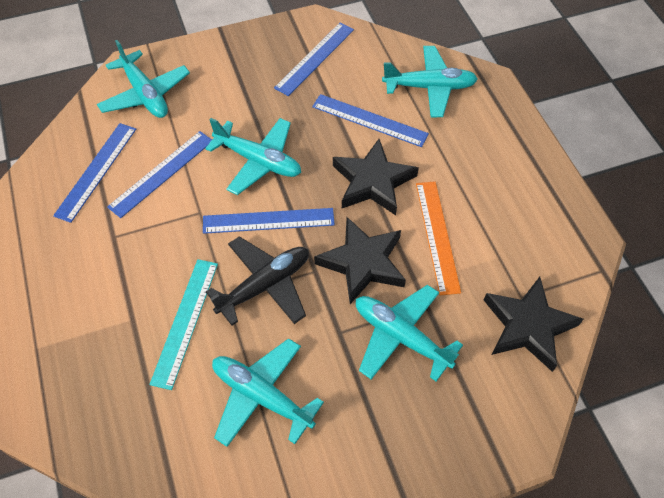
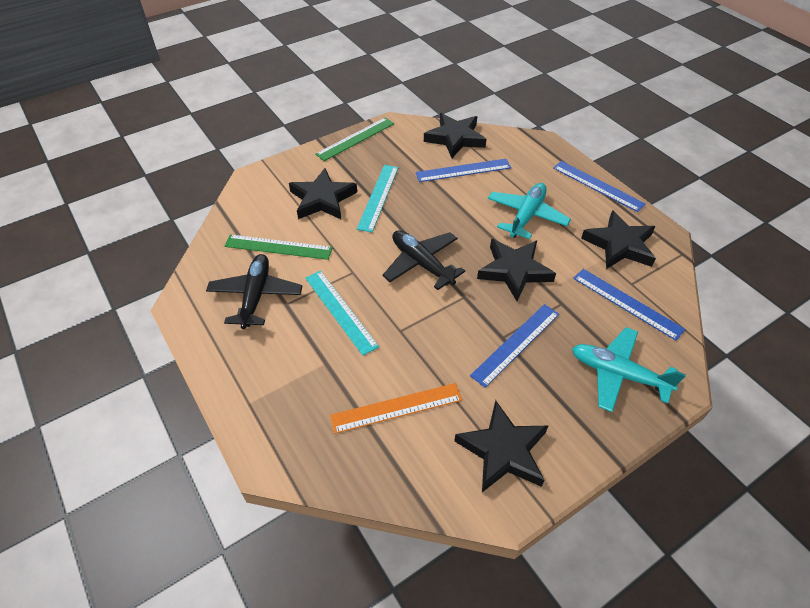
black plane: [206,236,309,326] = 1 -> [206,254,302,329] [382,230,465,290] = 2
black star: [314,217,406,304] [333,139,419,215] [484,277,583,372] = 3 -> [289,168,357,219] [424,113,487,158] [455,400,548,492] [477,239,556,301] [581,210,656,269] = 5
blue ruler: [53,123,136,223] [107,131,212,218] [203,208,335,234] [274,22,354,96] [312,94,429,147] = 5 -> [416,159,511,182] [470,304,559,388] [553,161,646,212] [573,269,685,341] = 4
green ruler: none = 0 -> [225,234,333,260] [315,118,394,161] = 2
turquoise plane: [97,40,190,118] [205,118,301,195] [212,338,324,447] [356,285,463,382] [382,46,478,117] = 5 -> [488,183,571,239] [572,327,686,412] = 2
turquoise ruler: [149,259,218,390] = 1 -> [305,271,379,356] [357,165,399,232] = 2

